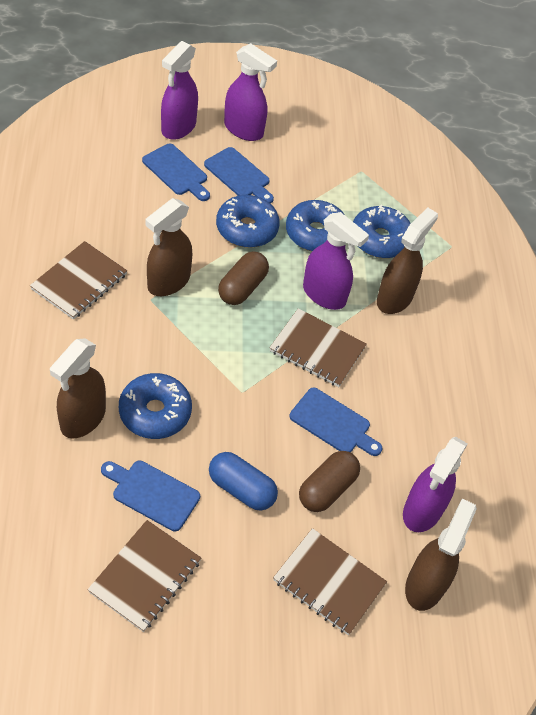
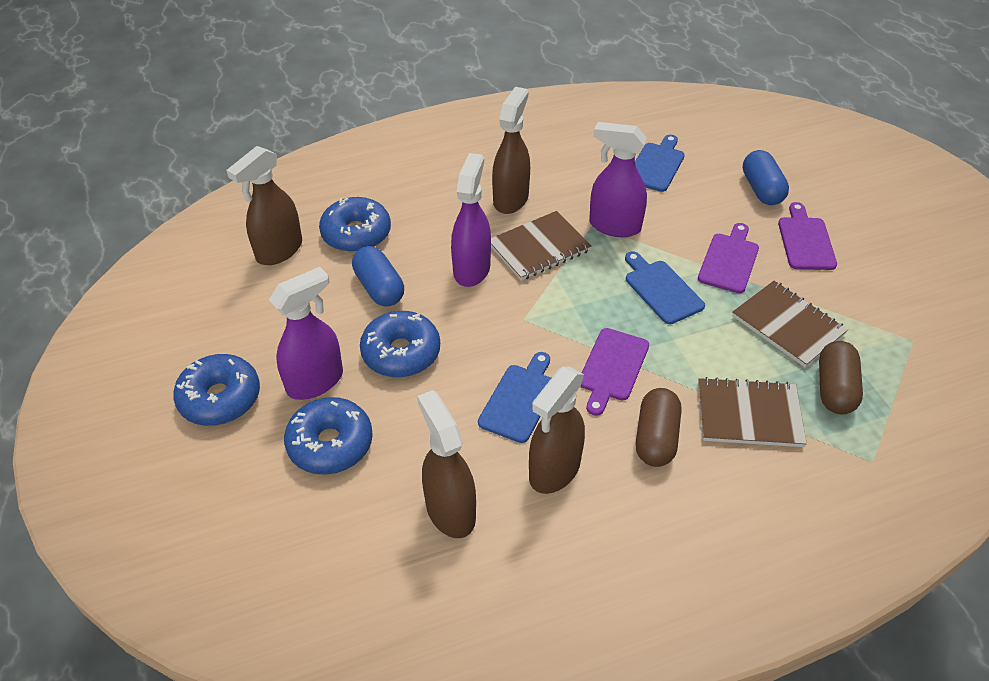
blue capsule: [209,452,278,511] = 1 -> [352,246,404,306] [743,150,789,205] = 2
blue cutting board: [101,460,200,531] [142,144,210,201] [204,147,274,203] [290,388,382,456] = 4 -> [478,352,551,443] [625,251,705,324] [635,135,685,192] = 3
brown notebook: [30,241,127,320] [88,520,201,632] [269,308,367,387] [273,528,387,635] = 4 -> [491,211,592,281] [698,377,807,447] [732,281,848,367] = 3
purple cutting board: none = 0 -> [580,328,649,416] [698,223,759,293] [778,202,837,270] = 3
purple spray bottle: [161,41,198,140] [224,43,277,141] [303,212,369,310] [403,437,468,532] = 4 -> [269,267,343,400] [451,153,491,287] [589,122,647,237] = 3

